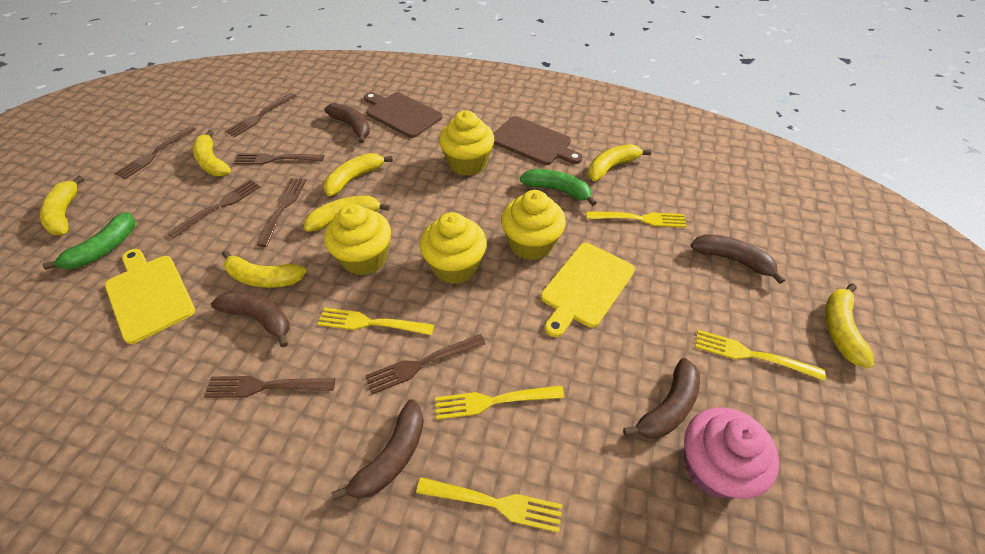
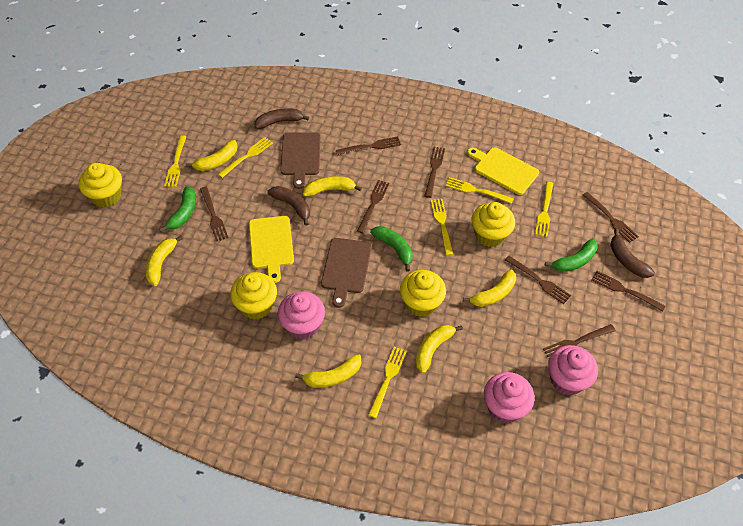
brown banana: [211,292,290,347] [324,103,370,143] [331,400,424,501] [623,358,700,439] [691,234,785,284] = 5 -> [254,108,309,129] [267,186,310,226] [610,229,655,278] = 3
brown fork: [114,126,196,179] [168,179,261,238] [204,376,335,398] [225,93,297,137] [233,153,324,165] [257,178,306,247] [365,334,486,395] = 7 -> [200,187,228,242] [336,136,401,155] [357,180,389,233] [424,147,445,198] [505,256,571,304] [543,324,616,357] [582,192,639,243] [591,271,666,312] = 8
green banana: [42,212,135,270] [520,169,597,206] = 2 -> [159,186,196,232] [370,226,413,271] [545,239,598,272] = 3
pink cupcake: [684,408,780,498] = 1 -> [278,291,325,340] [484,372,535,423] [548,345,598,395] = 3
yellow banana: [40,175,84,235] [193,130,231,176] [222,250,307,288] [304,196,390,232] [323,153,393,196] [588,144,651,181] [825,284,875,368] = 7 -> [146,236,183,286] [186,140,238,171] [295,354,361,388] [303,176,362,197] [415,325,463,374] [463,269,516,307] = 6
yellow fork: [318,308,434,335] [416,477,563,533] [435,385,565,420] [586,212,687,228] [695,330,826,381] = 5 -> [164,135,187,187] [218,137,273,178] [368,347,407,418] [430,199,454,256] [446,177,514,204] [535,181,553,237] = 6

